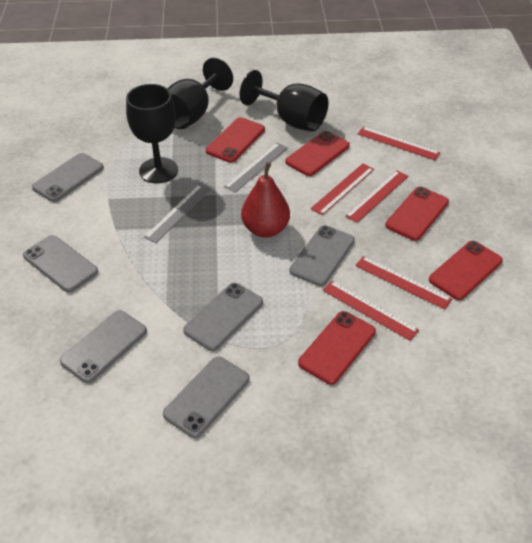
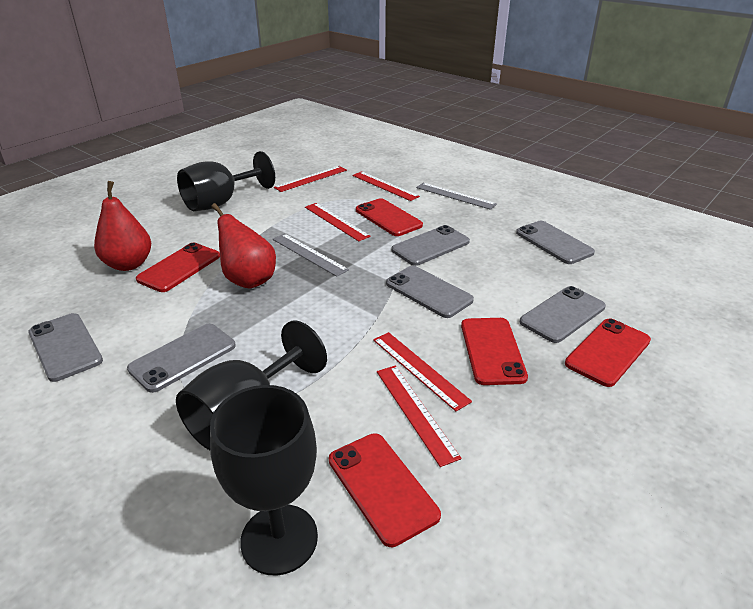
red pear: [241,162,290,237] = 1 -> [94,181,151,271] [211,203,276,289] = 2

